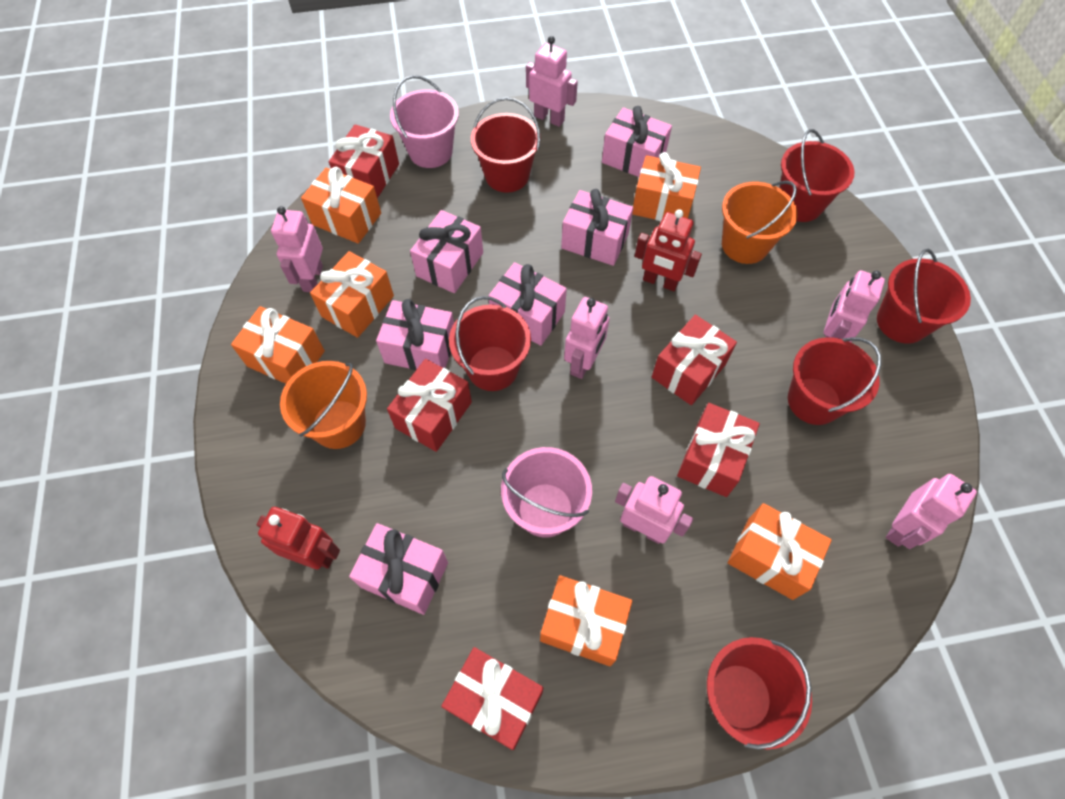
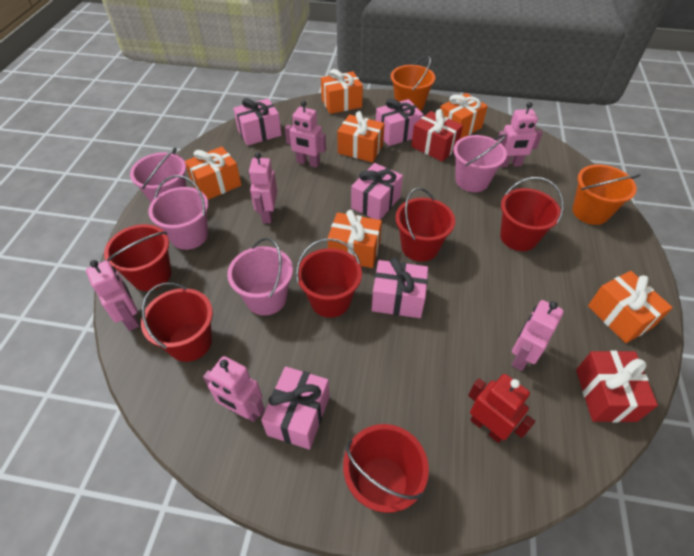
pink bucket: [390,75,459,168] [501,447,592,538] = 2 -> [130,148,186,202] [148,175,208,250] [227,238,293,316] [453,134,507,192] = 4
pink gift: [349,523,448,615] [376,299,454,370] [410,210,483,293] [488,262,567,346] [561,189,633,266] [602,106,672,177] = 6 -> [233,98,281,146] [261,366,330,450] [351,163,403,220] [372,257,428,318] [376,99,424,146] = 5
red gift: [329,124,399,198] [387,359,472,452] [441,647,543,750] [652,315,737,405] [677,403,760,497] = 5 -> [411,109,463,162] [576,350,658,422] = 2
red robot: [257,507,340,569] [635,209,702,291] = 2 -> [468,374,535,443] = 1

